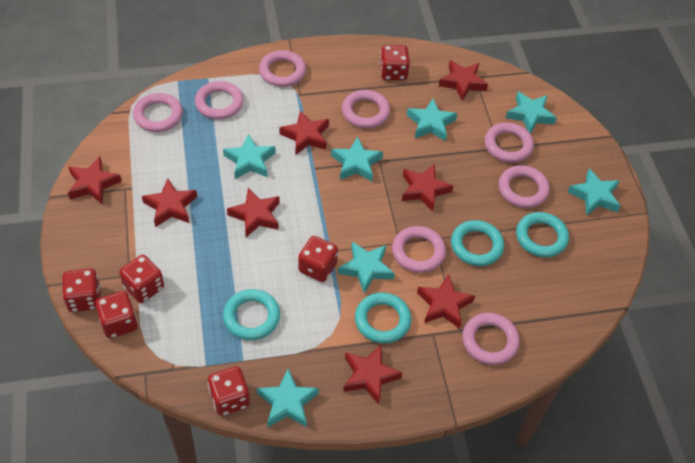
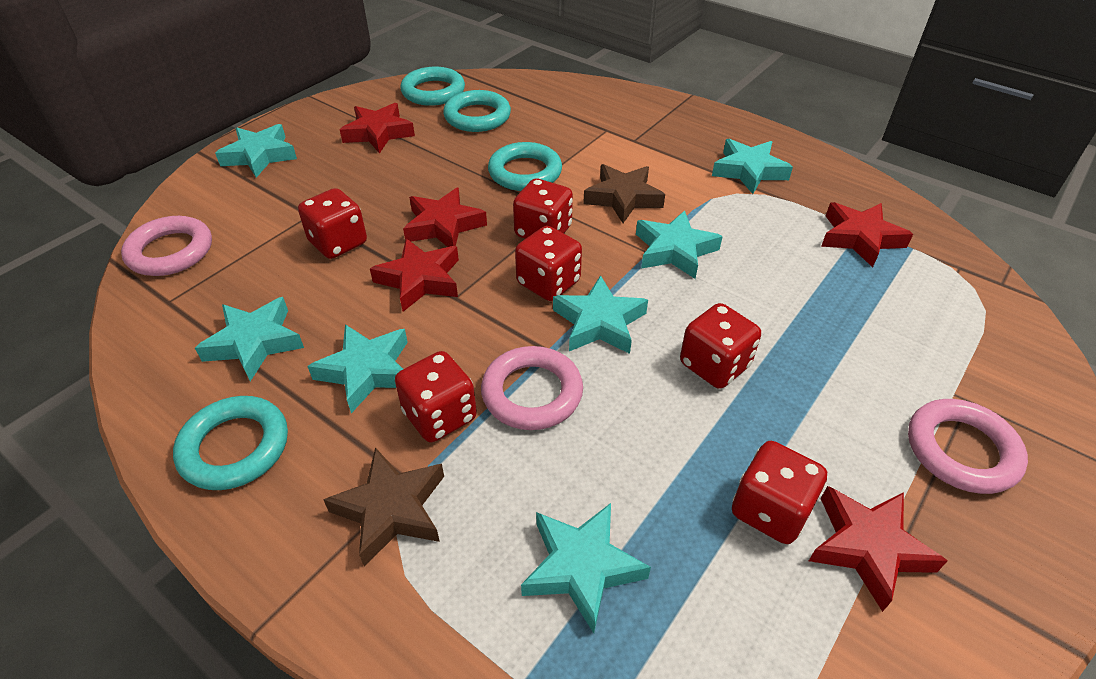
brown star: none = 0 -> [323,447,444,566] [583,164,665,223] = 2
pink ring: [133,93,183,132] [195,81,244,119] [259,50,306,87] [342,90,390,128] [392,226,446,273] [462,313,520,365] [485,123,534,163] [499,165,550,208] = 8 -> [121,216,212,276] [481,346,583,430] [908,399,1028,494] = 3
red star: [68,157,122,204] [142,178,197,227] [227,188,280,237] [279,110,329,155] [343,345,402,405] [402,164,453,212] [417,274,475,329] [439,60,488,101] = 8 -> [340,103,415,154] [370,239,459,312] [403,187,487,247] [809,486,947,612] [821,202,913,267] = 5

